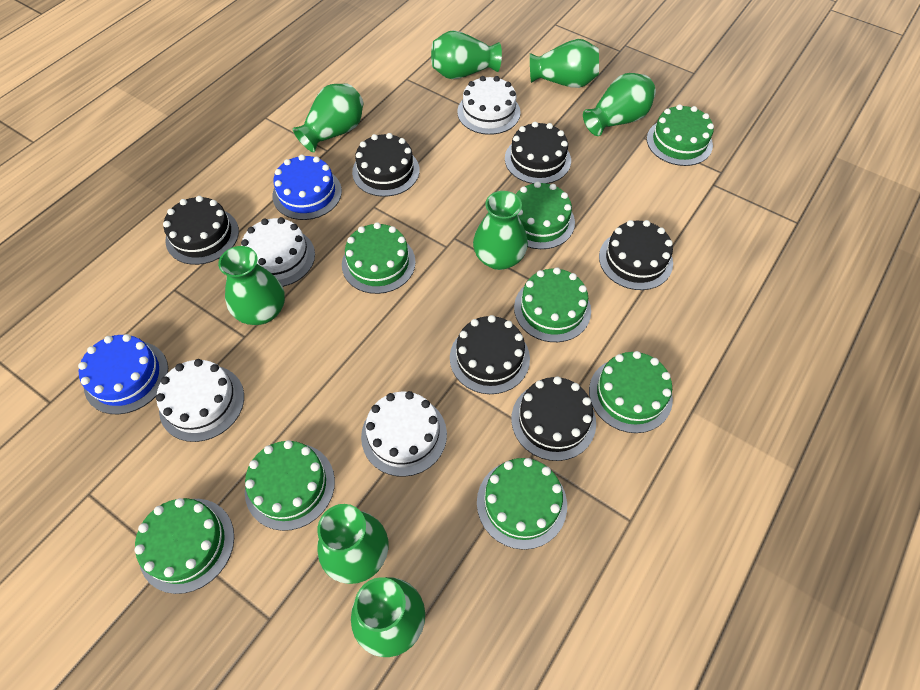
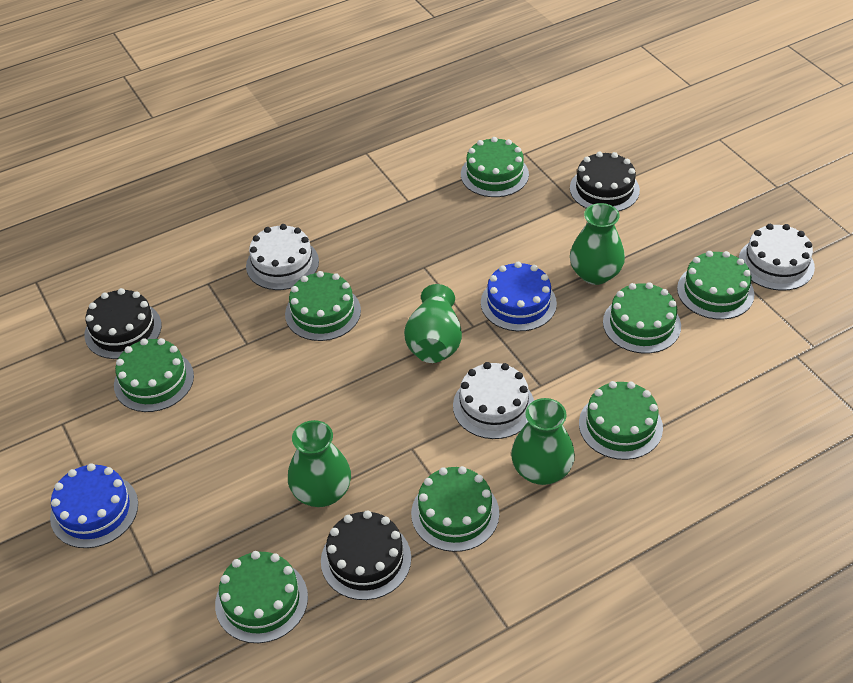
black cake: [163,196,239,265] [352,133,420,197] [450,315,530,394] [505,122,571,184] [511,376,596,461] [599,220,673,290] = 6 -> [84,288,162,359] [321,510,411,600] [570,151,640,212] = 3
green vase: [218,246,285,325] [293,83,364,152] [317,504,389,584] [351,577,425,657] [431,30,502,79] [473,191,528,270] [530,39,599,88] [583,73,656,136] = 8 -> [288,420,351,507] [404,284,462,363] [511,398,575,485] [570,203,625,285] = 4
white cake: [156,359,244,442] [241,217,315,287] [361,391,447,477] [457,76,521,135] = 4 -> [246,224,319,290] [453,362,534,439] [739,224,815,291] = 3

